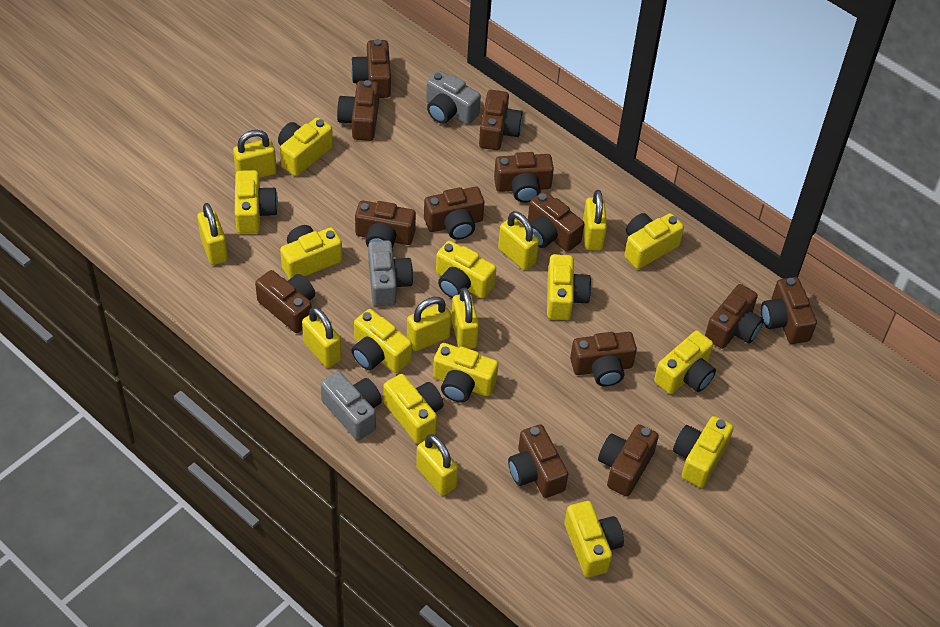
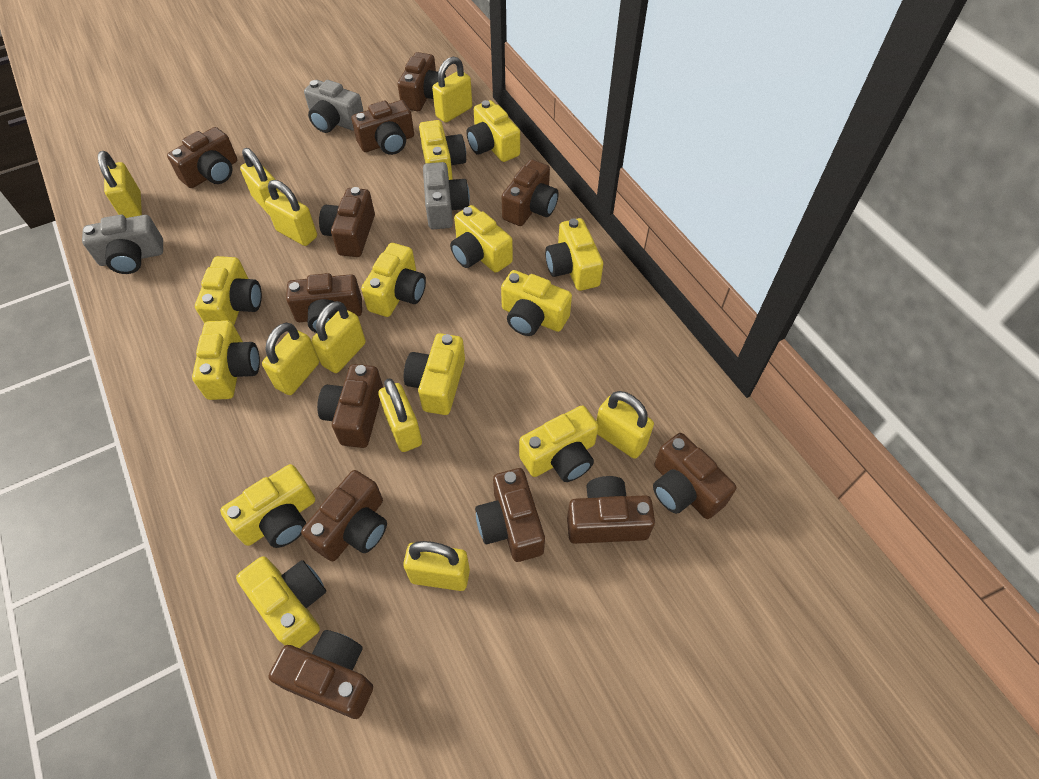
brown camera: [255,270,315,333] [337,80,379,141] [351,39,391,98] [355,201,416,248] [424,186,484,240] [479,90,523,150] [494,152,554,203] [508,424,568,498] [528,191,584,252] [570,332,637,386] [598,424,659,496] [705,284,764,349] [761,277,817,344] = 13 -> [167,127,237,188] [268,630,373,719] [286,273,362,333] [301,470,387,561] [317,364,383,448] [319,187,375,257] [351,100,414,155] [398,52,446,111] [475,468,545,562] [502,159,559,226] [567,476,655,544] [653,433,736,519] = 12
yellow padlock: [197,203,228,265] [233,130,277,178] [302,307,342,368] [407,297,452,351] [416,434,458,496] [451,287,479,349] [498,211,539,270] [583,190,607,250] = 8 -> [98,151,142,218] [240,148,280,214] [262,323,319,395] [265,180,317,246] [311,301,366,373] [378,378,422,452] [403,541,470,591] [432,56,472,123] [596,391,654,459] = 9

